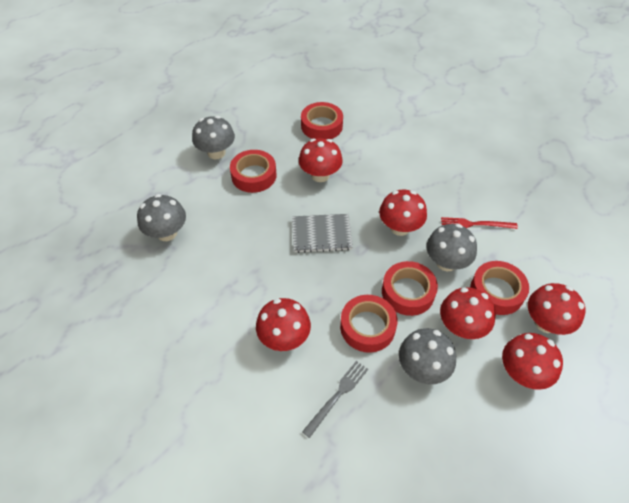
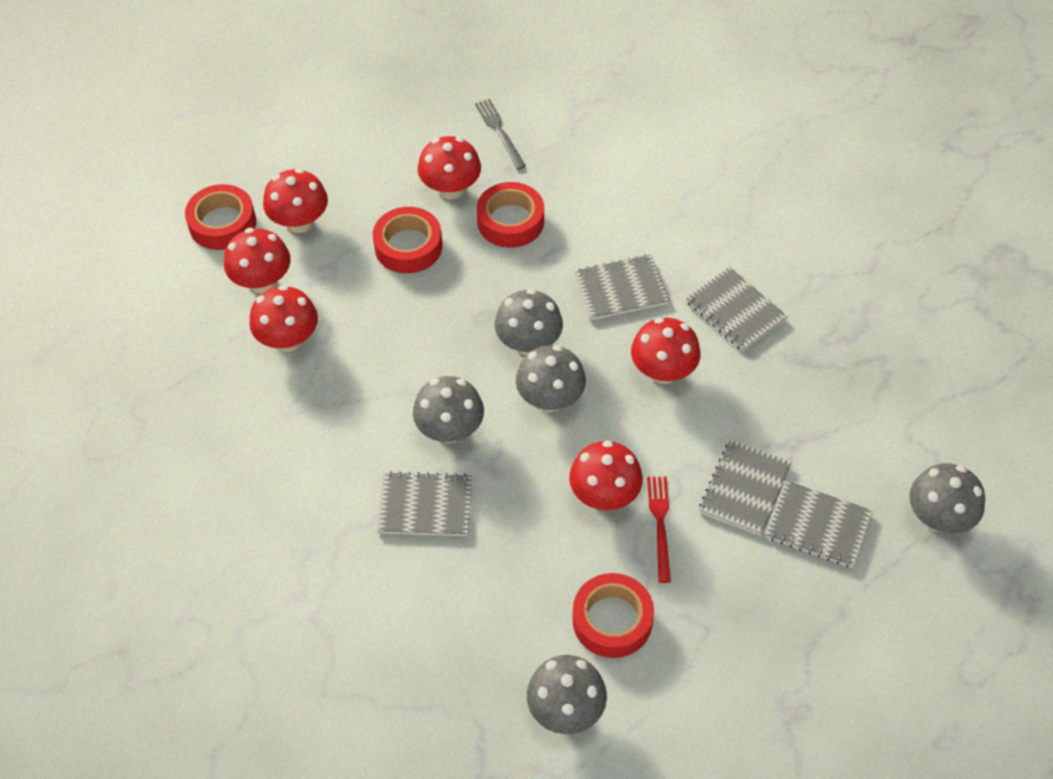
grey mushroom: [137,194,186,241] [192,116,235,159] [399,328,456,384] [426,224,477,272] = 4 -> [413,376,484,443] [495,289,563,355] [516,345,586,412] [527,655,607,734] [909,463,985,534] = 5
grey notebook: [292,214,353,253] = 1 -> [377,471,472,536] [573,254,669,321] [686,267,788,352] [699,440,792,536] [766,481,873,568] = 5
red tape: [230,150,276,193] [301,102,343,139] [340,295,398,353] [382,261,438,316] [470,261,529,315] = 5 -> [185,184,256,250] [373,207,442,273] [477,182,544,248] [572,573,654,658] = 4

